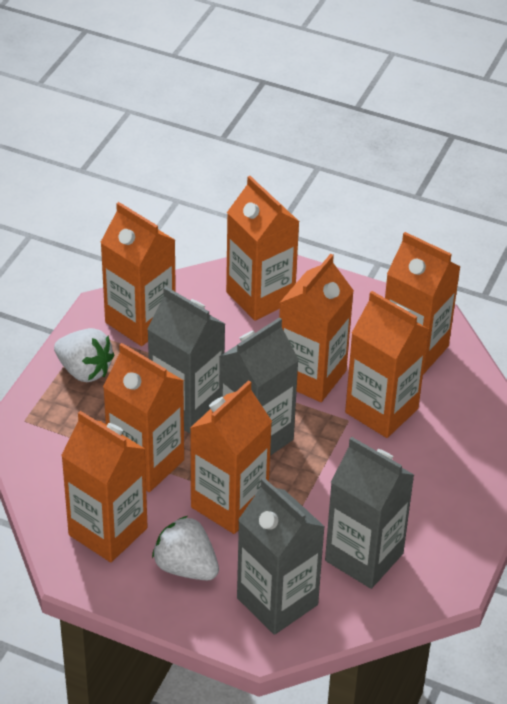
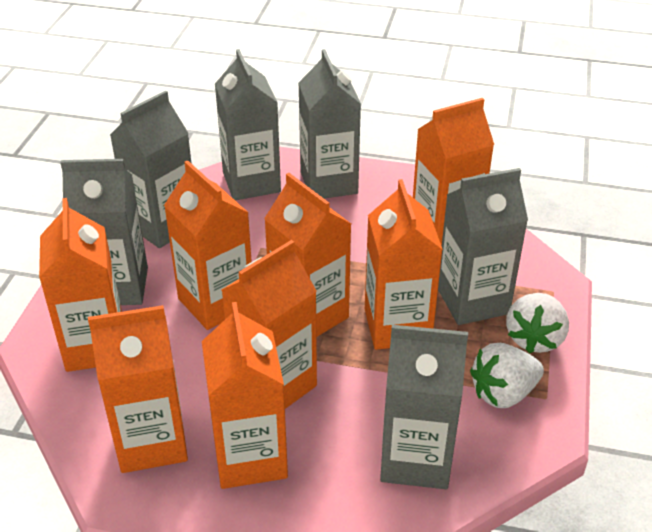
grey carton: [147,287,225,434] [219,317,299,456] [237,478,325,635] [325,437,414,589] = 4 -> [60,159,148,305] [110,91,192,248] [215,49,281,200] [298,49,361,199] [380,325,468,489] [438,168,528,325] = 6

